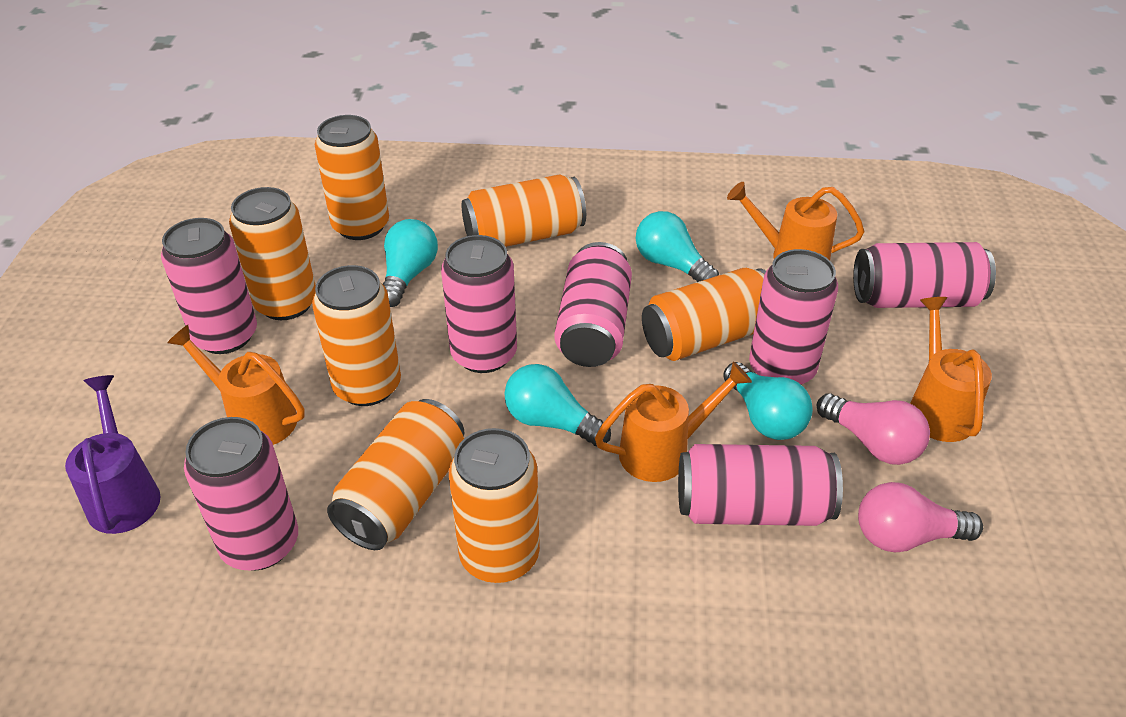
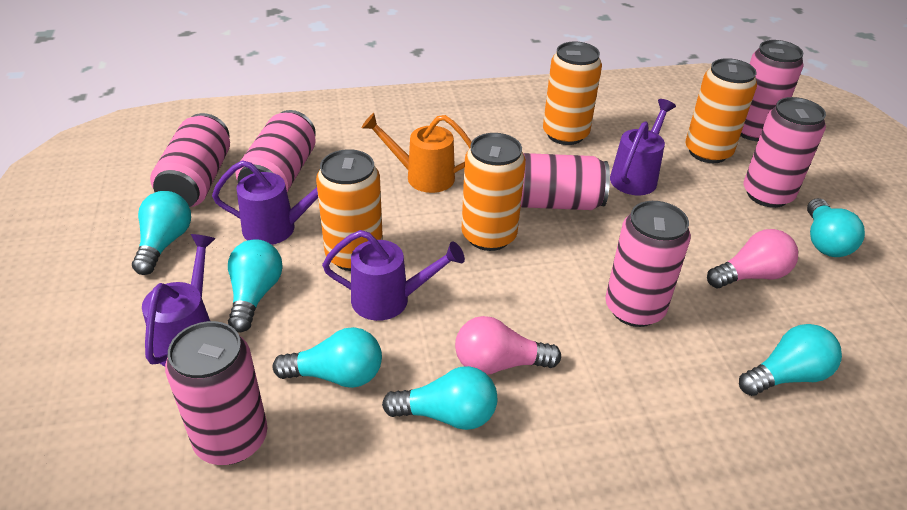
orange can: [229,187,316,320] [312,265,401,406] [315,115,389,240] [327,399,464,550] [449,428,540,583] [462,174,586,247] [642,268,766,361] = 7 -> [316,149,383,271] [462,133,526,251] [543,42,602,145] [685,58,757,163] = 4
orange watering can: [167,325,305,445] [595,361,752,482] [727,182,864,260] [910,297,992,442] = 4 -> [361,113,472,193] = 1
purple watering can: [65,375,161,534] = 1 -> [142,234,215,366] [212,160,318,245] [322,230,465,321] [610,99,676,195] = 4
turquoise light bulb: [383,219,438,307] [504,364,611,446] [636,211,719,282] [723,362,813,440] = 4 -> [132,191,191,275] [228,239,283,332] [273,327,382,388] [382,366,497,430] [739,324,842,396] [807,198,865,257] = 6

